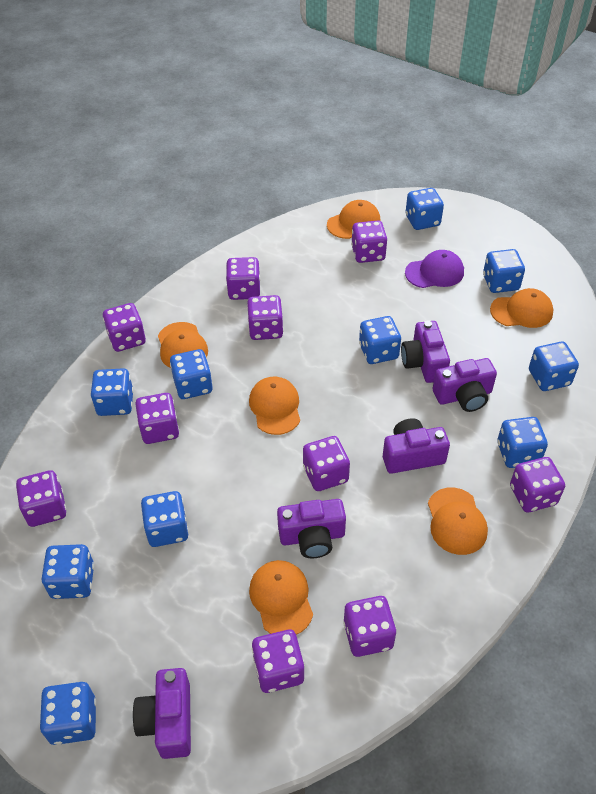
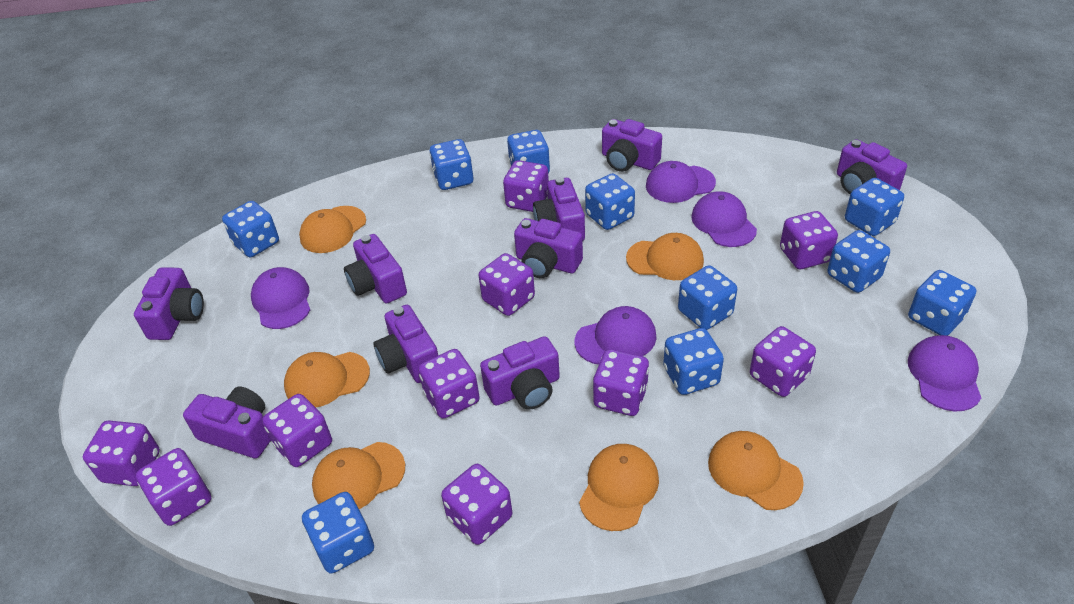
purple camera: [133,668,191,759] [277,499,346,559] [383,418,450,474] [401,320,450,383] [433,358,497,412] = 5 -> [134,267,204,340] [183,387,271,458] [344,234,407,303] [374,305,438,383] [480,336,560,410] [514,218,583,278] [533,177,585,241] [602,119,662,172] [837,139,907,194] = 9
purple cap: [405,250,464,288] = 1 -> [251,267,310,329] [575,306,657,365] [646,161,716,203] [691,191,757,247] [908,335,981,411] = 5

